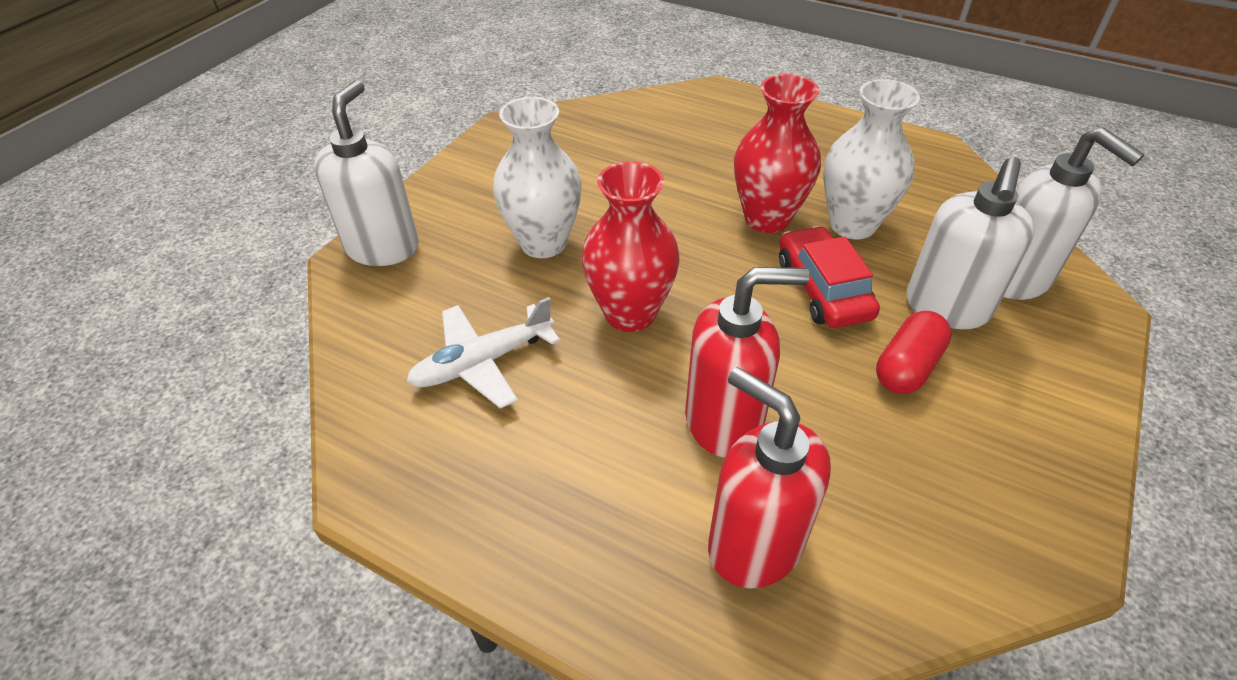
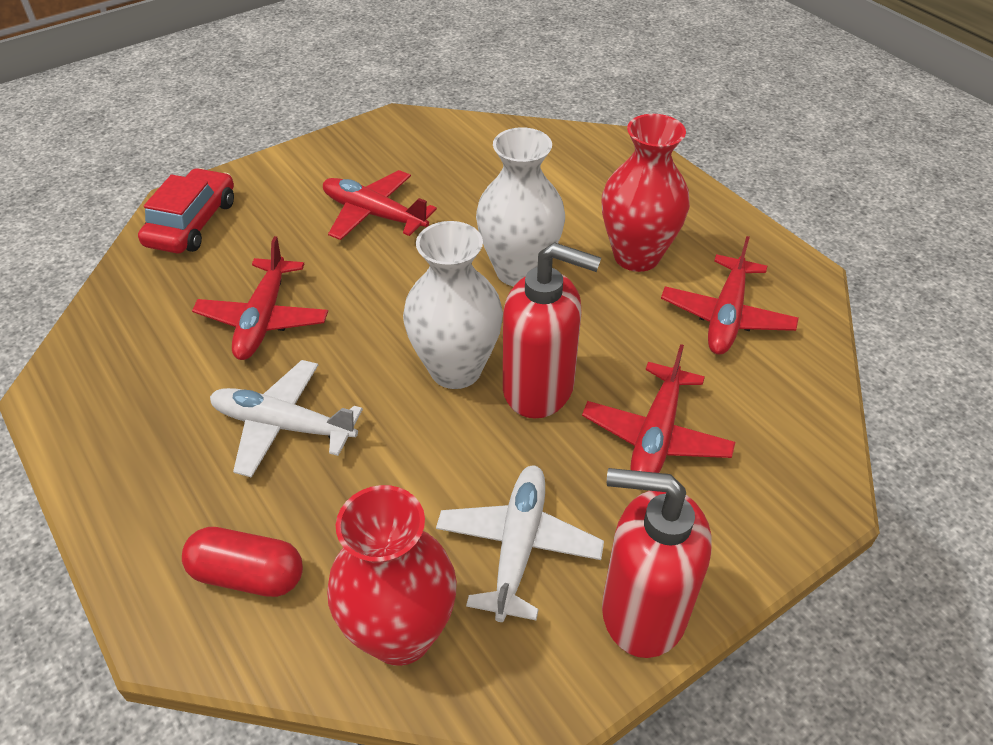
red plane: none = 0 -> [192,236,328,360] [323,170,437,240] [582,344,735,473] [661,236,799,355] = 4
white plane: [406,297,560,409] = 1 -> [210,360,363,478] [436,465,604,622] = 2
white soap dispenser: [314,80,419,266] [907,157,1035,329] [1003,127,1145,300] = 3 -> none = 0

